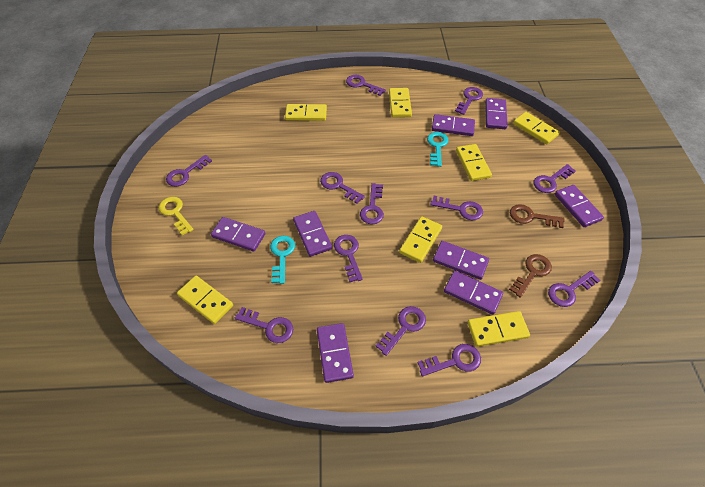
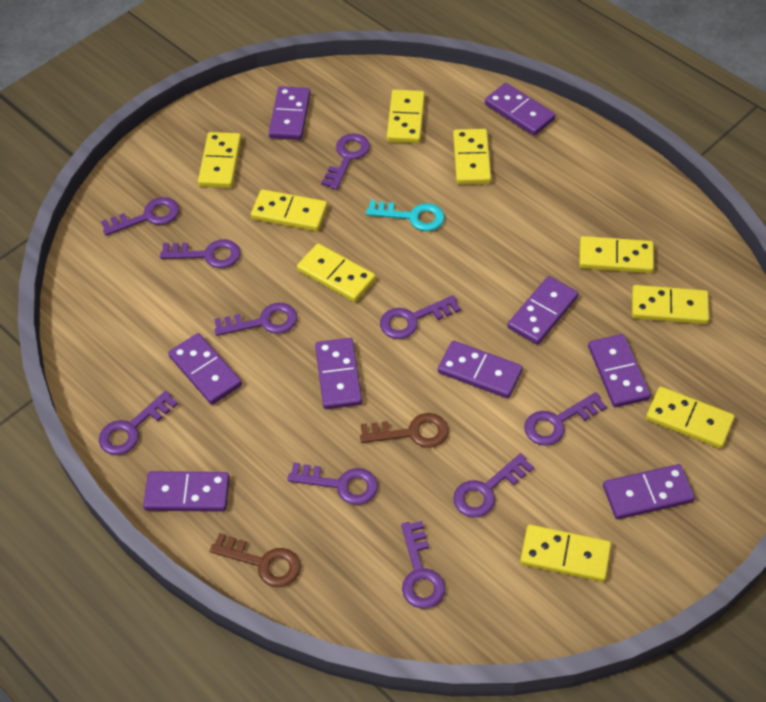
purple domino: [211,217,265,252] [293,211,332,257] [317,323,354,383] [432,114,475,136] [433,241,489,280] [444,270,503,315] [485,98,508,129] [555,185,604,227] = 8 -> [143,471,230,512] [168,333,242,405] [269,86,311,140] [315,338,362,409] [438,341,523,398] [485,83,556,136] [508,276,578,345] [588,334,651,407] [603,464,695,519] = 9
purple key: [166,155,212,187] [235,307,293,343] [320,172,365,204] [334,235,363,282] [346,75,386,96] [360,183,384,224] [375,306,426,356] [417,344,481,376] [430,196,483,220] [455,87,483,115] [534,164,576,193] [548,271,600,307] = 12 -> [99,391,178,455] [101,197,179,236] [160,239,241,268] [214,303,297,336] [287,462,378,505] [321,133,370,190] [380,295,461,339] [401,521,445,609] [453,453,534,518] [524,392,607,446] = 10
turquoise key: [270,236,295,284] [427,132,448,167] = 2 -> [366,200,445,231] = 1
yellow domino: [177,276,233,324] [285,104,327,121] [389,88,412,117] [399,216,442,263] [456,144,492,181] [467,311,530,347] [513,112,560,144] = 7 -> [198,132,241,188] [251,189,328,231] [297,243,376,302] [387,90,425,143] [453,129,491,184] [520,524,611,582] [579,236,654,273] [632,285,709,324] [646,387,735,449] = 9
yellow key: [159,197,194,236] = 1 -> none = 0

